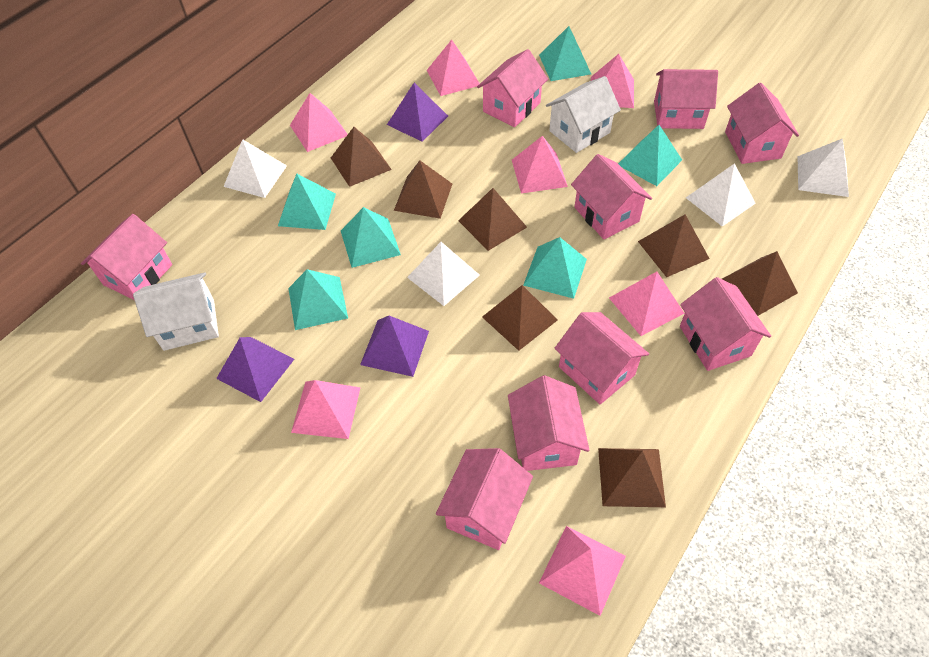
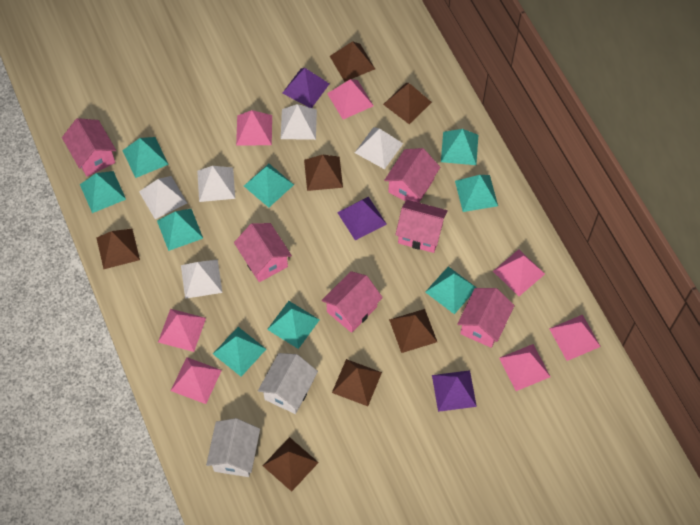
pink house: [81,214,172,300] [436,448,533,550] [477,49,548,127] [508,375,590,471] [554,312,649,405] [571,154,652,239] [654,69,718,129] [680,277,771,371] [725,83,799,164] = 9 -> [62,118,116,177] [234,223,292,282] [321,271,383,333] [384,148,440,203] [395,200,448,253] [457,288,515,348] = 6
turquoise pyramid: [278,174,336,230] [288,269,348,330] [341,207,401,268] [523,237,587,299] [539,26,591,81] [618,125,682,186] = 6 -> [80,171,126,213] [122,137,169,178] [157,209,203,251] [213,327,266,377] [244,164,294,207] [267,301,320,349] [425,266,477,314] [441,129,478,165] [455,175,498,212] = 9
white pyramid: [224,139,287,198] [407,242,480,306] [686,163,756,227] [797,138,849,197] = 4 -> [139,176,187,219] [181,260,222,299] [197,166,235,202] [281,104,317,140] [355,127,403,169] = 5

